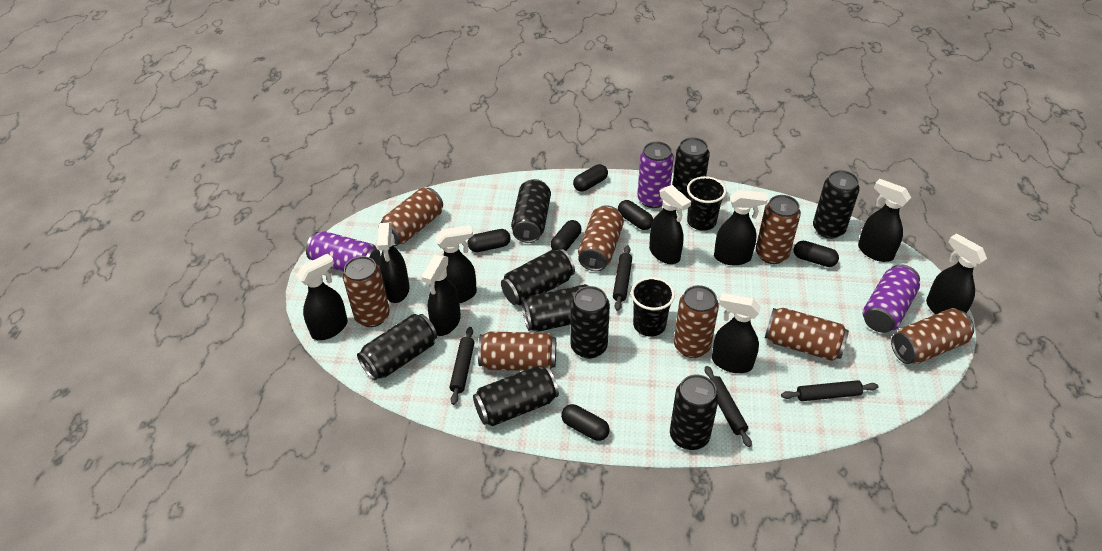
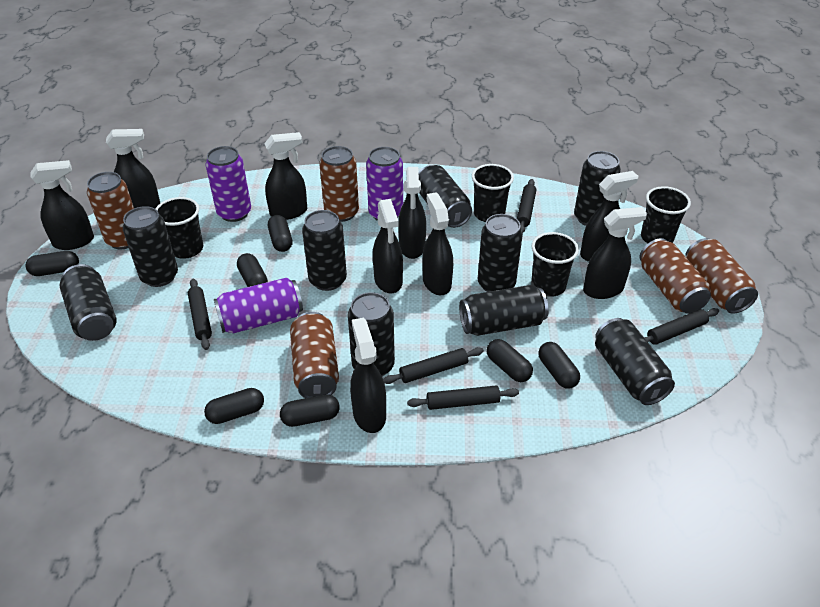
black capsule: [467,229,511,252] [551,220,581,251] [561,404,610,441] [573,164,608,192] [618,200,654,230] [794,241,839,267] = 6 -> [25,251,79,276] [204,388,264,424] [237,253,268,287] [268,215,293,252] [280,394,340,427] [487,339,533,382] [538,342,580,388] = 7
black cup: [631,277,675,336] [687,176,726,231] = 2 -> [155,197,203,259] [472,164,514,222] [531,232,579,297] [641,186,691,243] = 4
black rolling pin: [450,327,474,405] [613,245,632,311] [705,366,752,447] [781,380,879,401] = 4 -> [188,279,212,350] [383,347,484,384] [407,385,519,410] [517,179,536,232] [644,308,719,345] = 5
brown can: [343,256,390,327] [378,188,443,246] [478,331,556,371] [578,205,624,271] [674,285,719,358] [756,195,801,264] [765,308,849,361] [891,308,974,364] = 8 -> [87,172,134,250] [290,312,339,398] [319,146,359,222] [640,238,711,314] [686,238,758,314] = 5

